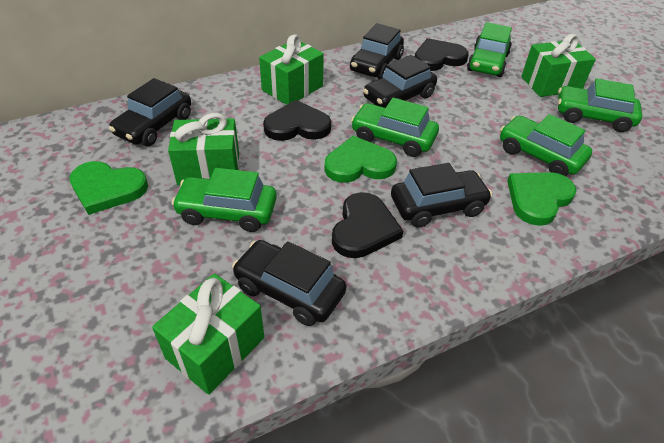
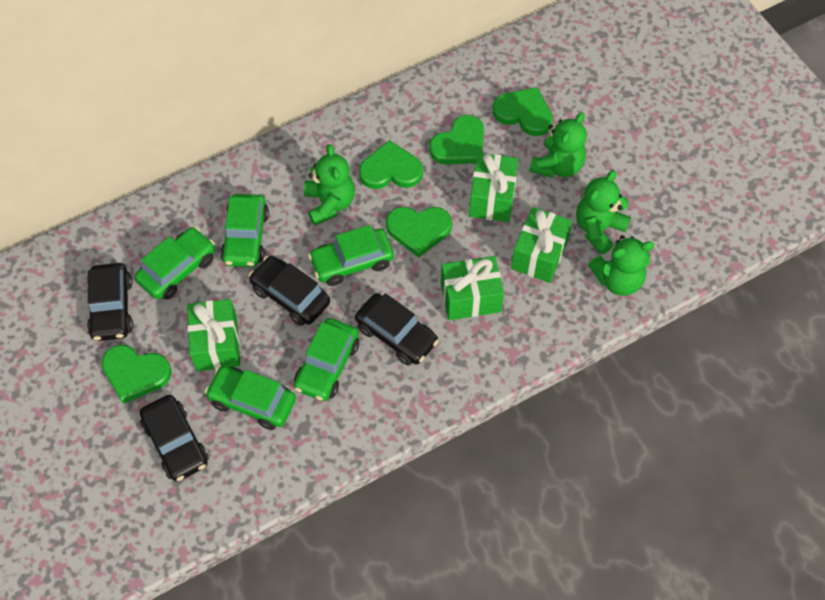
black car: [109,78,191,146] [232,240,346,326] [350,23,404,79] [363,55,437,108] [391,163,492,228] = 5 -> [87,263,133,341] [140,395,209,482] [249,256,330,326] [355,293,439,366] = 4
black heart: [263,100,331,141] [332,192,403,258] [415,38,469,71] = 3 -> none = 0
green heart: [70,161,148,215] [324,136,397,183] [507,172,576,226] = 3 -> [101,345,171,404] [359,140,423,189] [386,207,452,258] [429,115,484,165] [492,87,553,136] = 5
green teddy bear: none = 0 -> [304,144,355,226] [529,112,587,178] [576,170,631,255] [588,235,654,296] = 4

